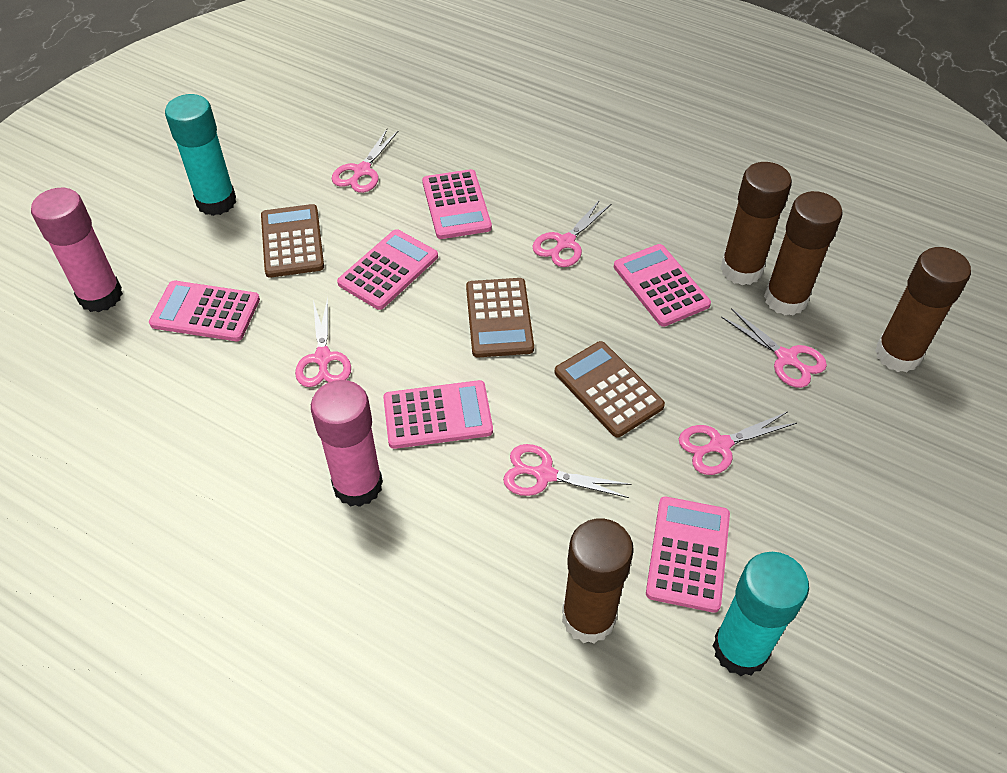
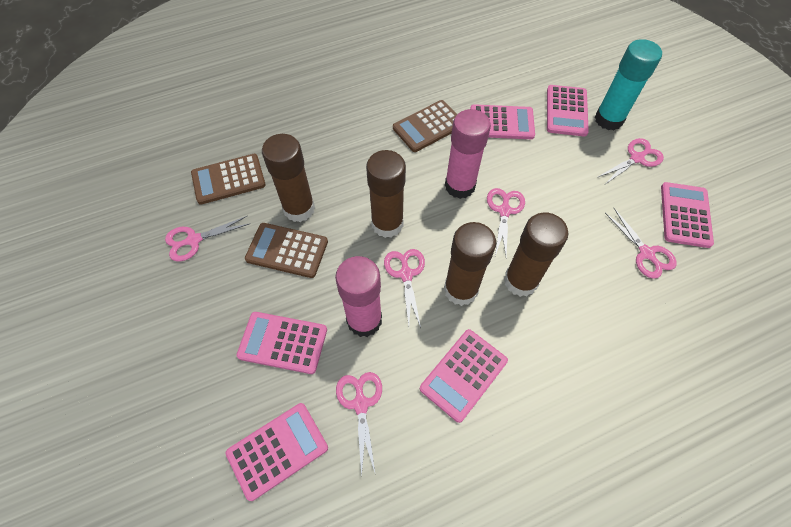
turquoise glue stick: [165,94,236,216] [713,552,809,676] = 2 -> [595,39,662,130] = 1

